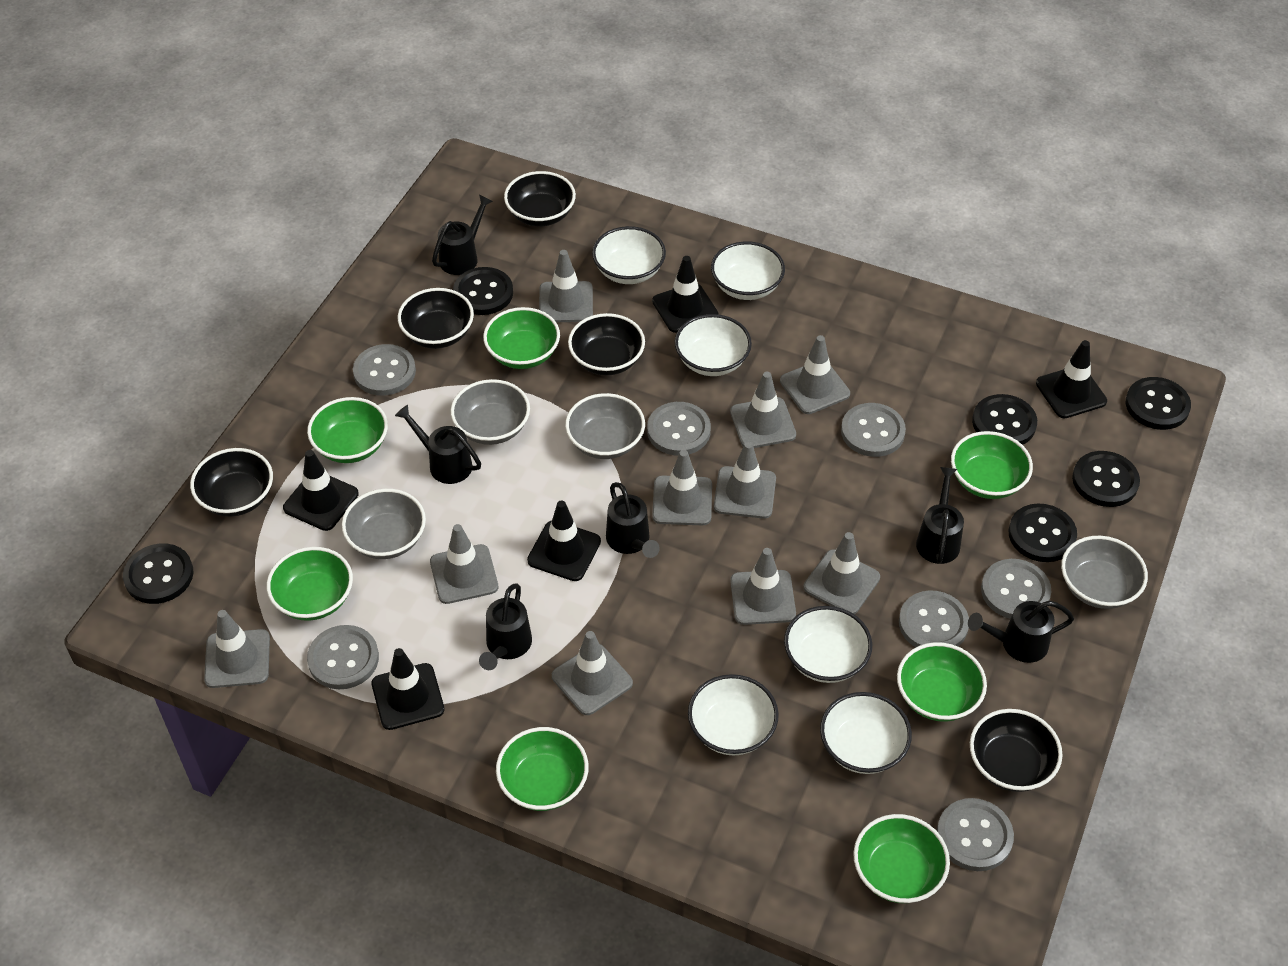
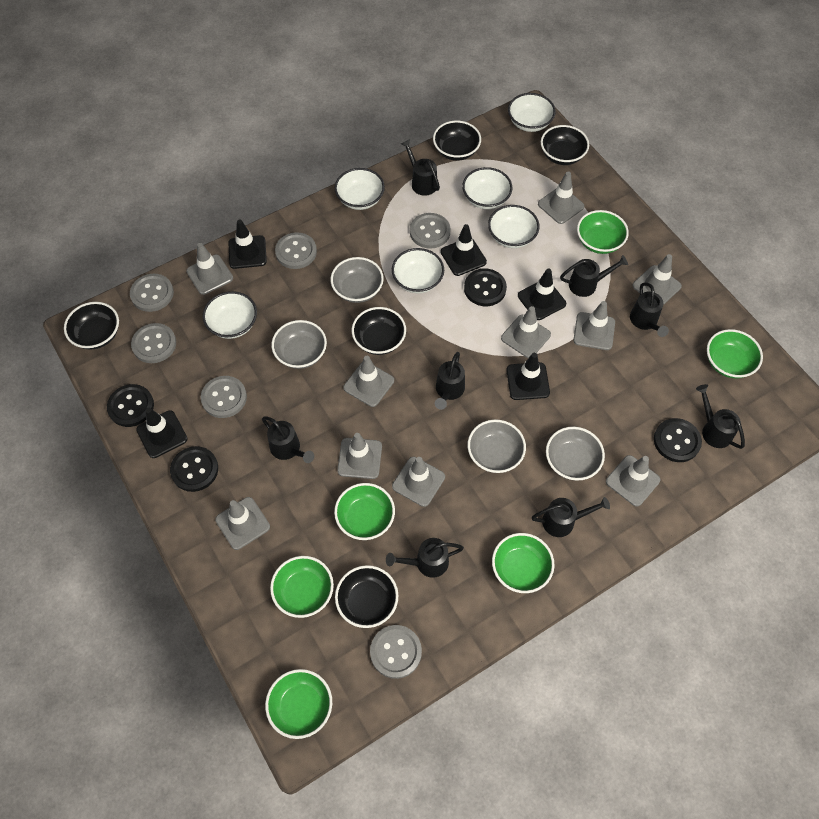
black button: [123,543,193,604] [453,267,513,315] [972,394,1037,445] [1009,504,1077,562] [1072,451,1140,507] [1126,377,1191,430] = 6 -> [107,384,154,427] [170,446,218,492] [464,269,507,306] [654,418,702,462] = 4
black watering can: [395,405,481,484] [432,195,493,275] [479,583,532,670] [606,482,660,558] [916,467,964,564] [968,601,1074,663] = 6 -> [262,416,314,463] [386,538,464,578] [401,139,440,196] [435,352,465,410] [532,497,610,537] [560,255,628,297] [630,282,669,337] [696,384,745,449] = 8
green bowl: [266,547,353,621] [307,397,388,463] [483,307,560,369] [496,727,589,811] [853,814,950,903] [897,642,987,722] [951,431,1033,499] = 7 -> [265,669,332,739] [270,556,334,618] [334,483,395,540] [492,533,554,593] [577,210,629,254] [707,329,763,378] = 6
grey button: [307,625,379,689] [353,344,416,396] [647,402,711,455] [841,403,906,457] [899,591,969,647] [937,798,1014,871] [981,559,1051,619] = 7 -> [130,274,174,312] [131,323,176,363] [201,376,247,418] [275,232,317,269] [370,625,422,679] [410,213,451,249] = 6

